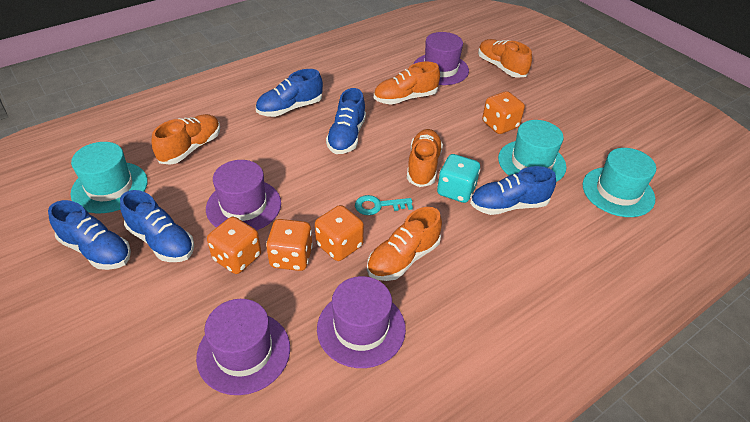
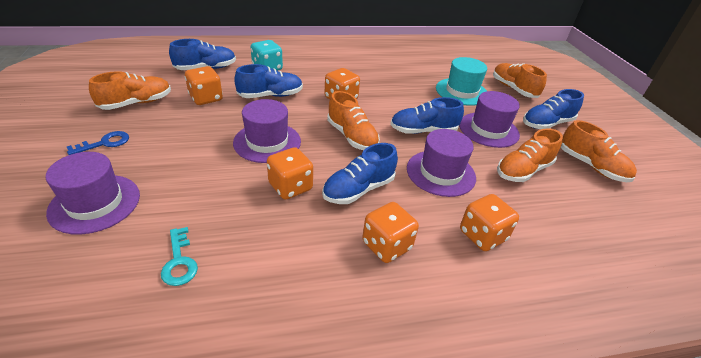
blue key: none = 0 -> [67,131,129,155] = 1
orange dice: [207,217,261,274] [266,219,313,271] [315,205,364,261] [482,91,525,134] = 4 -> [185,66,223,105] [267,147,313,200] [324,68,360,99] [362,202,419,263] [460,194,519,251] = 5
turquoise hat: [70,142,148,213] [498,120,567,182] [582,148,656,217] = 3 -> [436,57,487,106] = 1

